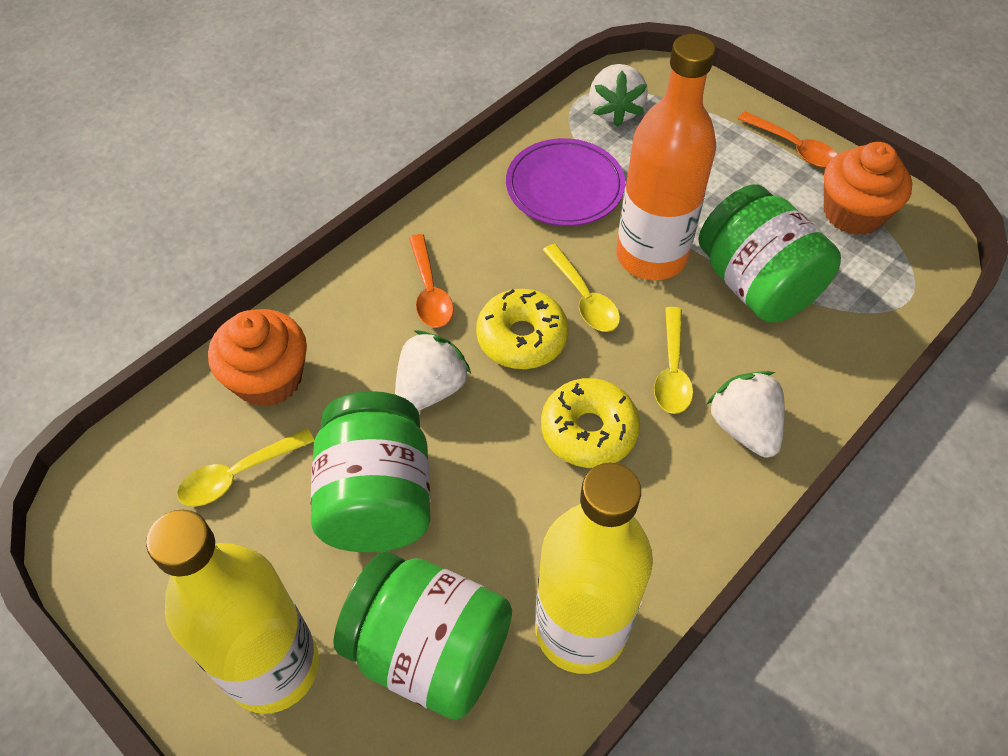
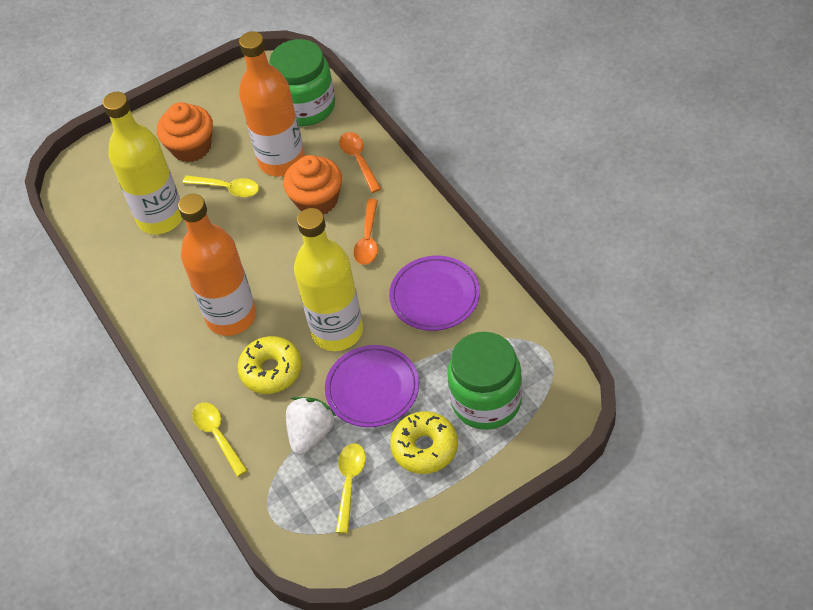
green jar: [310,391,431,552] [333,551,512,720] [698,184,841,323] = 3 -> [269,39,335,126] [447,332,522,430] = 2
orange bottle: [616,34,716,280] = 1 -> [178,194,256,336] [239,31,305,176] = 2
purple plate: [506,138,625,226] = 1 -> [325,345,419,427] [389,256,480,331] = 2
white strawberry: [395,330,471,411] [589,64,648,127] [706,371,785,458] = 3 -> [286,397,336,455] = 1

